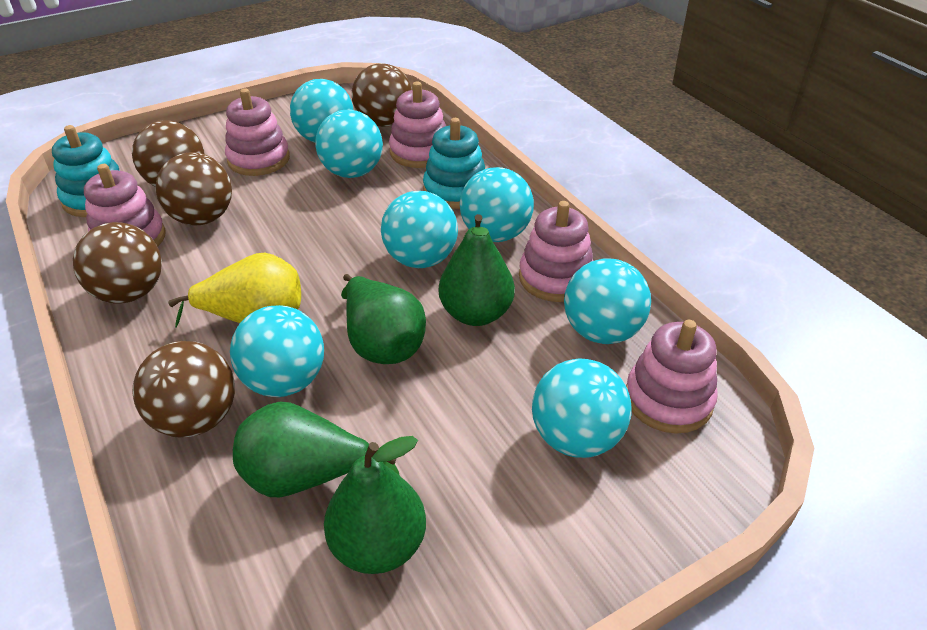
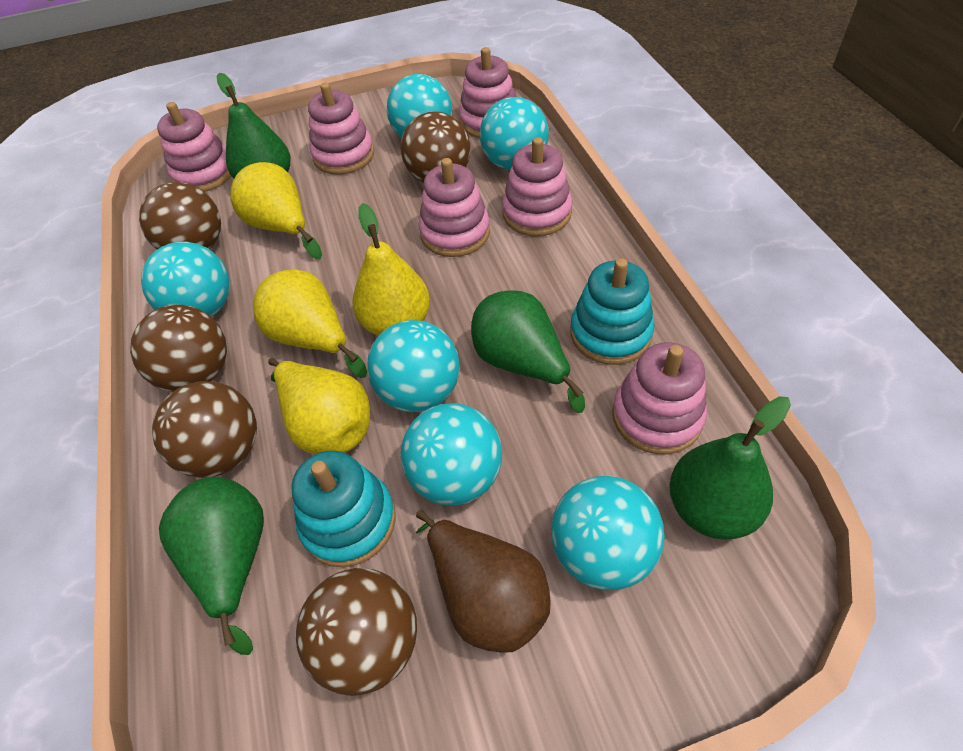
brown pear: none = 0 -> [416,510,551,653] = 1
pink stacking toy: [84,164,166,247] [225,88,290,176] [389,81,446,168] [519,201,593,302] [626,320,718,434] = 5 -> [157,102,231,192] [308,83,374,175] [419,158,490,257] [459,47,516,138] [502,137,572,236] [612,342,707,454] = 6
turquoise ball: [230,305,324,397] [290,79,353,143] [315,110,383,178] [381,191,458,268] [460,167,534,242] [532,358,632,458] [564,258,651,344] = 7 -> [141,242,230,317] [367,320,460,412] [387,74,452,138] [400,403,502,505] [480,97,549,170] [551,476,665,590] = 6
yellow pear: [168,253,301,328] = 1 -> [230,162,322,259] [253,269,367,378] [268,358,370,454] [353,203,430,336] = 4

